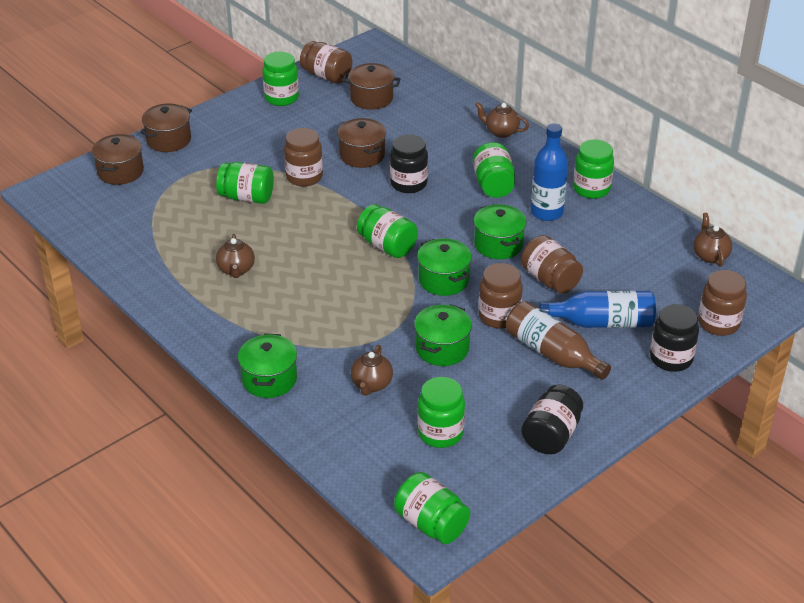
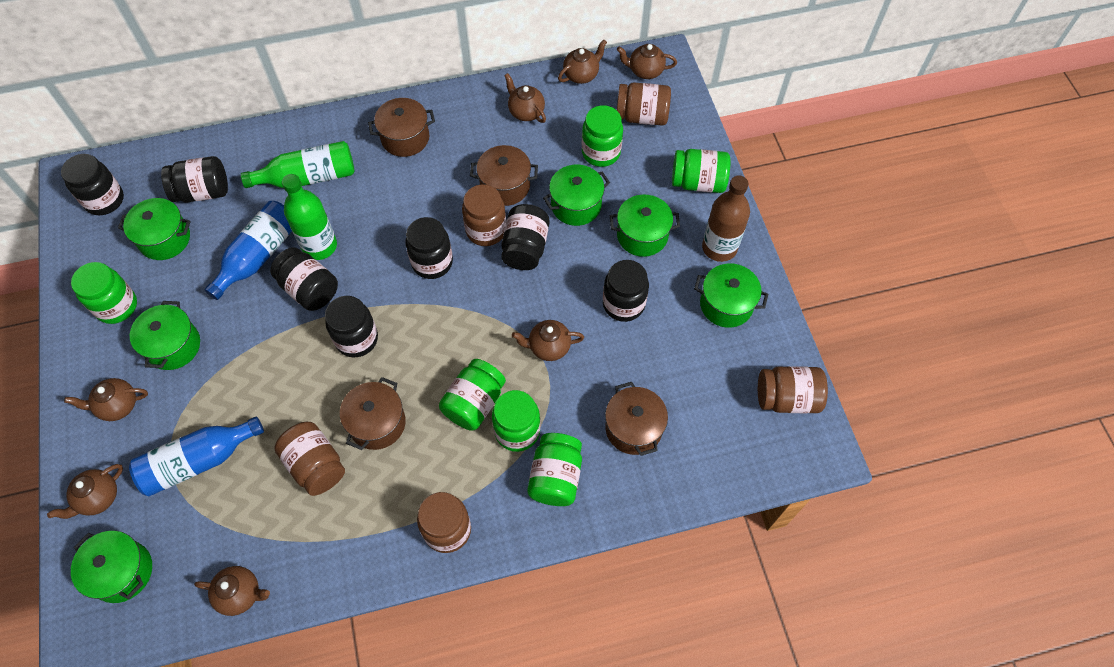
black jar: [390,134,428,193] [521,385,583,454] [650,304,699,372] = 3 -> [61,154,124,215] [161,156,228,203] [270,247,338,311] [325,296,378,357] [406,217,453,279] [501,204,550,270] [603,260,649,322] = 7
brown teapot: [216,234,255,278] [351,345,393,396] [475,102,529,138] [693,213,732,267] = 4 -> [47,464,123,519] [64,378,148,421] [194,566,270,616] [504,73,546,123] [512,320,584,361] [558,40,607,84] [617,44,677,79] = 7
green bottle: none = 0 -> [241,141,355,188] [282,174,337,260] = 2
green jar: [216,162,274,204] [262,52,299,106] [357,204,418,258] [394,472,470,544] [418,377,465,448] [473,142,515,198] [573,140,614,199] = 7 -> [71,262,137,324] [439,359,506,431] [492,390,540,452] [527,433,582,506] [582,105,623,167] [672,149,730,193] = 6
green pot: [238,334,297,398] [414,304,472,366] [417,239,472,296] [474,204,527,259] = 4 -> [71,531,152,603] [118,198,191,260] [130,301,200,370] [543,165,610,226] [610,195,680,257] [694,263,768,328] = 6

